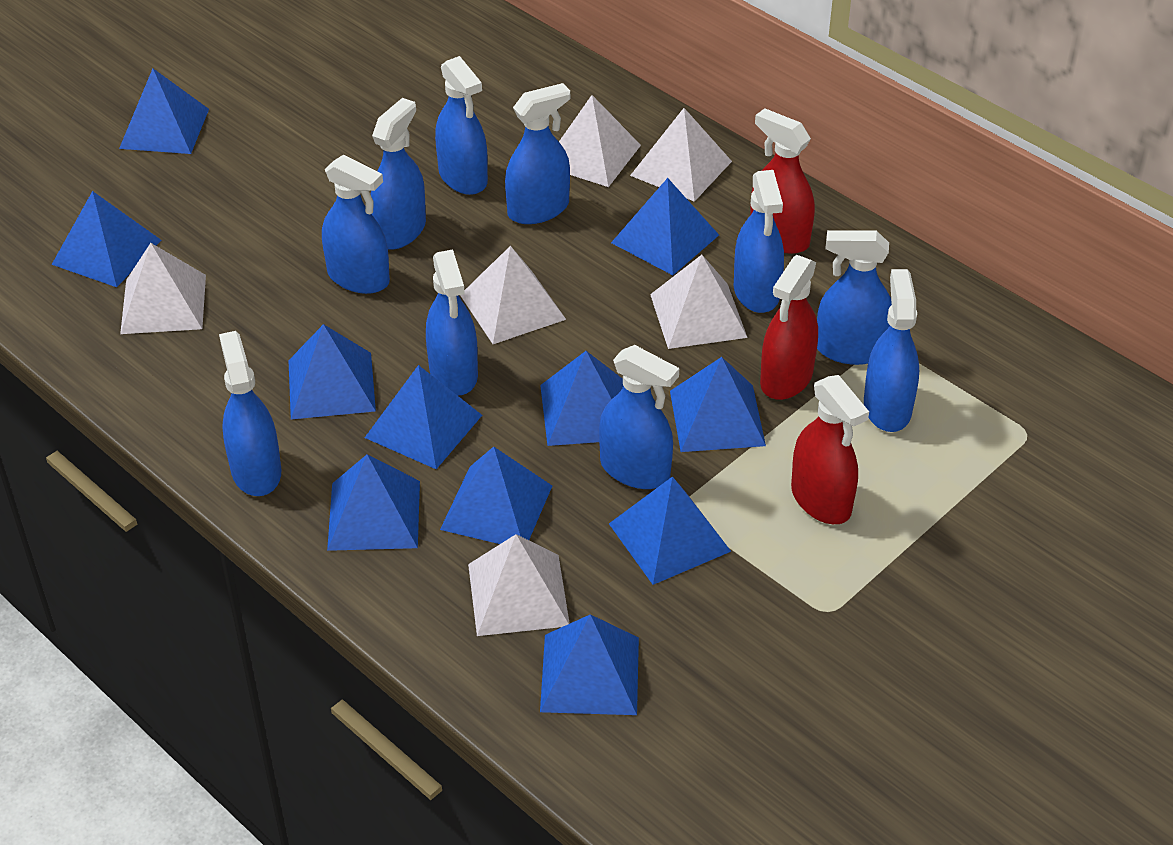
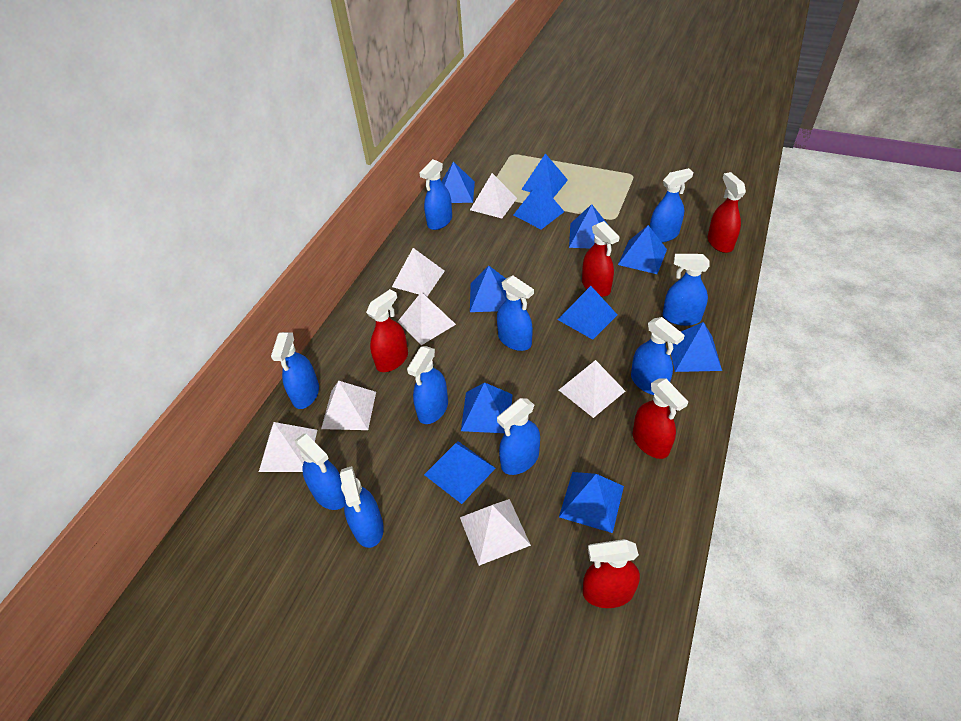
red spray bottle: [750,108,815,254] [760,255,818,400] [791,375,869,524] = 3 -> [366,289,408,372] [582,221,620,297] [583,539,640,608] [633,378,688,459] [708,172,746,253] = 5
white pyramid: [120,243,206,334] [460,246,566,344] [468,534,570,636] [559,95,641,187] [630,108,732,202] [650,255,748,349] = 6 -> [259,422,317,472] [321,381,376,430] [392,248,445,297] [398,292,456,345] [460,499,531,566] [470,173,517,218] [559,360,625,418] = 7

